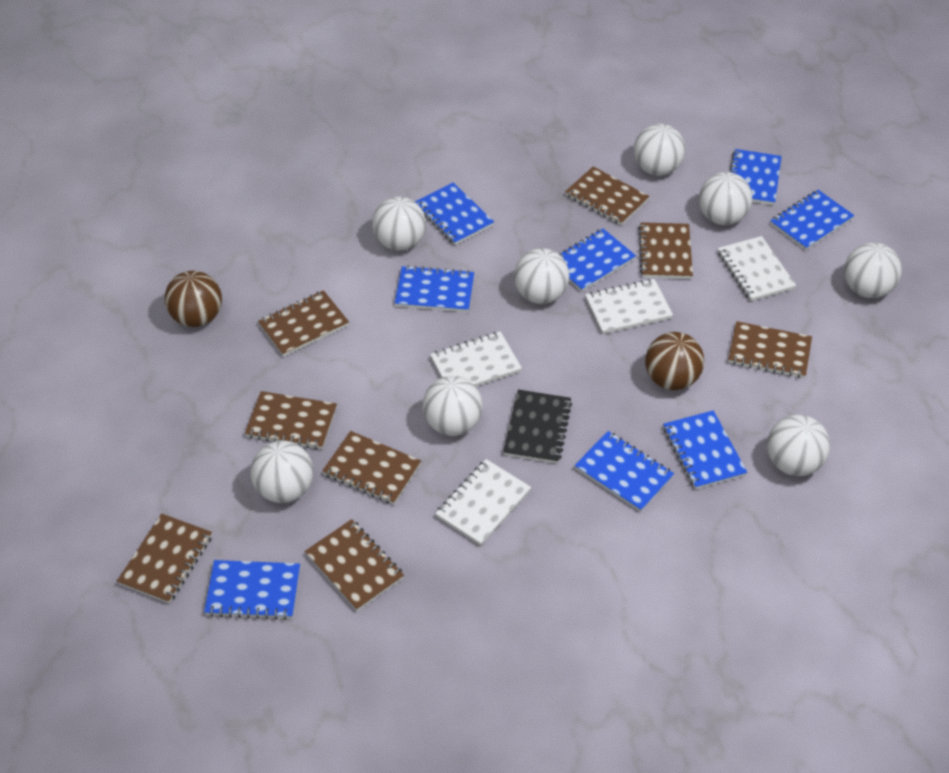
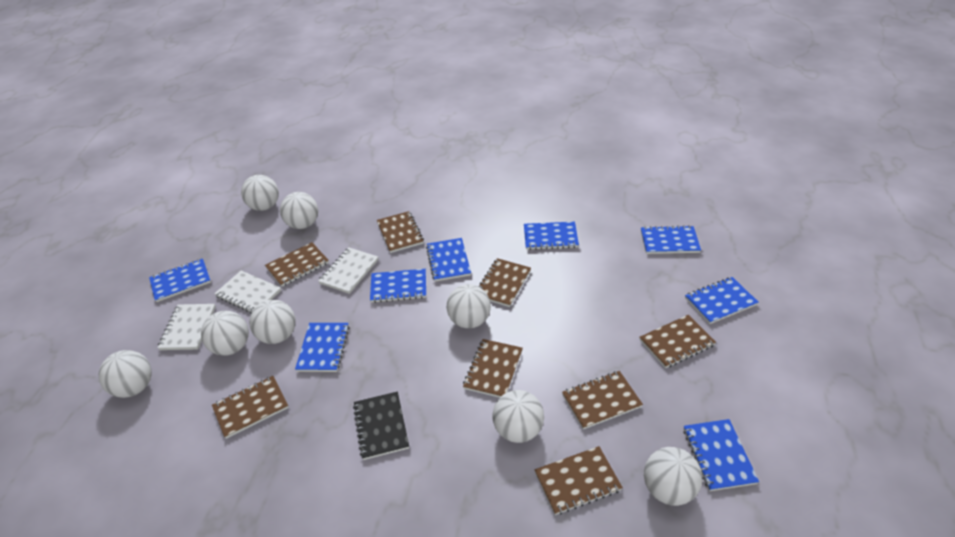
brown ball: [165,271,222,327] [645,332,704,390] = 2 -> none = 0
white notebook: [430,331,522,386] [435,459,531,546] [585,279,673,334] [718,236,796,301] = 4 -> [157,304,216,350] [214,271,281,313] [318,247,379,294] = 3

